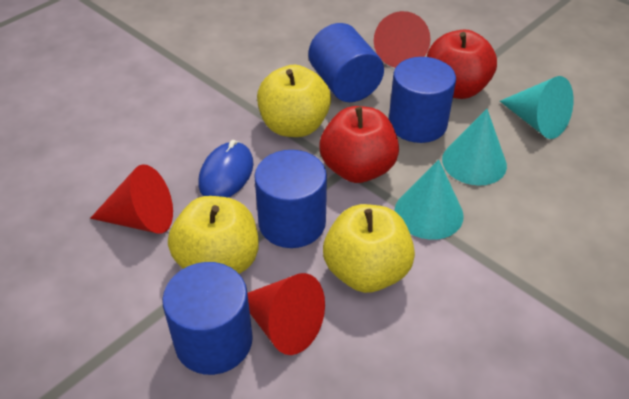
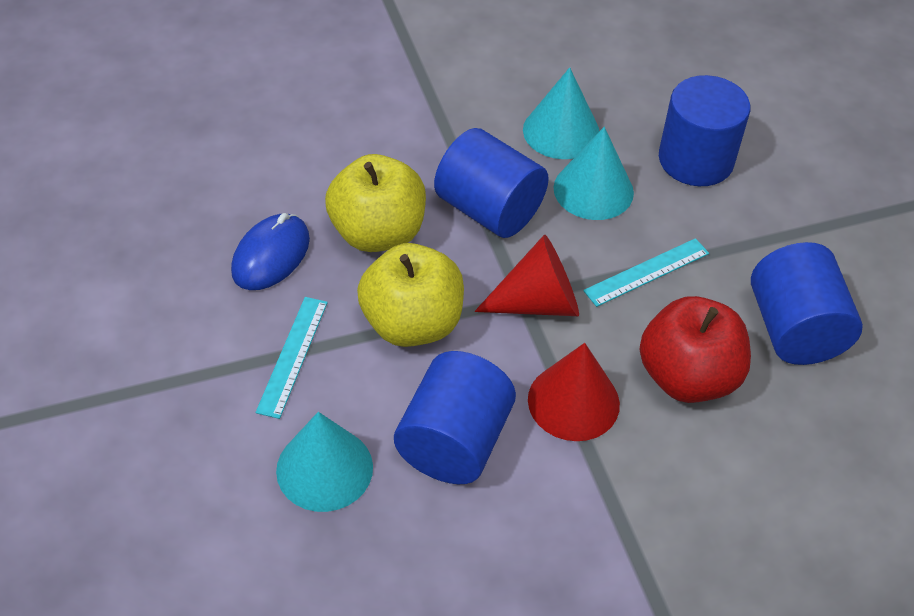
red apple: [320,106,399,183] [427,30,497,99] = 2 -> [640,296,751,403] = 1
red cone: [90,164,173,234] [247,273,325,355] [374,11,431,68] = 3 -> [475,235,579,316] [528,343,620,441] = 2
turquoise ruler: none = 0 -> [255,297,328,419] [583,238,709,307] = 2
yellow apple: [168,196,258,274] [257,65,331,137] [323,204,415,293] = 3 -> [325,154,426,252] [357,243,464,347] = 2

